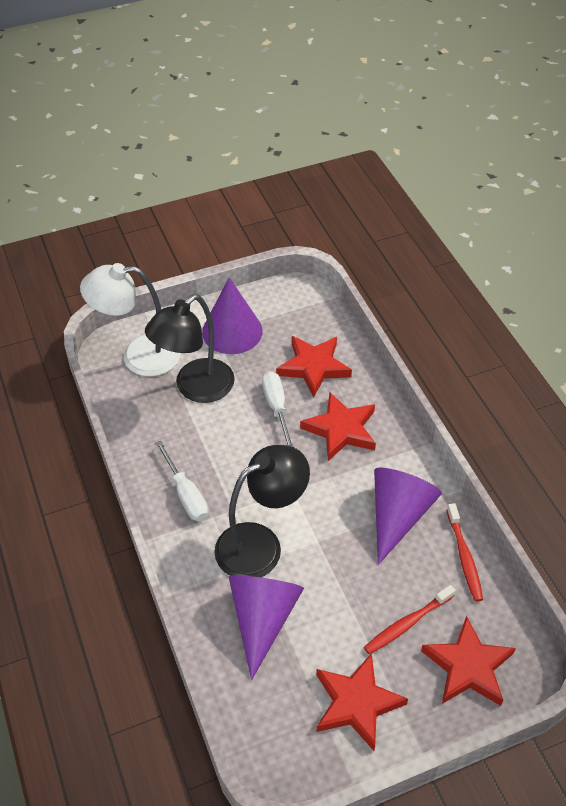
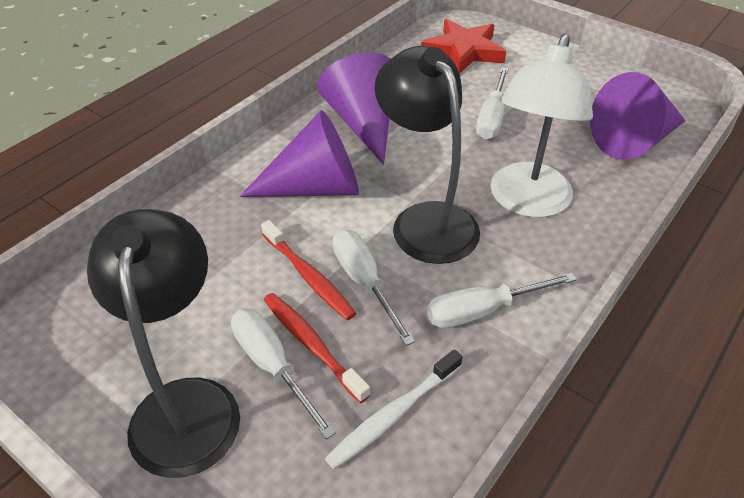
red star: [276,336,352,397] [300,392,376,461] [316,653,408,751] [421,616,516,706] = 4 -> [421,19,506,74] = 1
white screwdriver: [155,441,208,521] [262,371,294,447] = 2 -> [231,309,336,439] [332,229,415,346] [427,273,577,328] [476,67,509,140] = 4
white toothbrush: none = 0 -> [324,349,462,469] = 1

